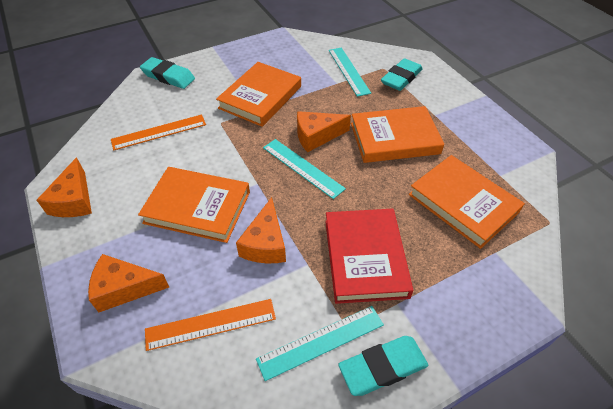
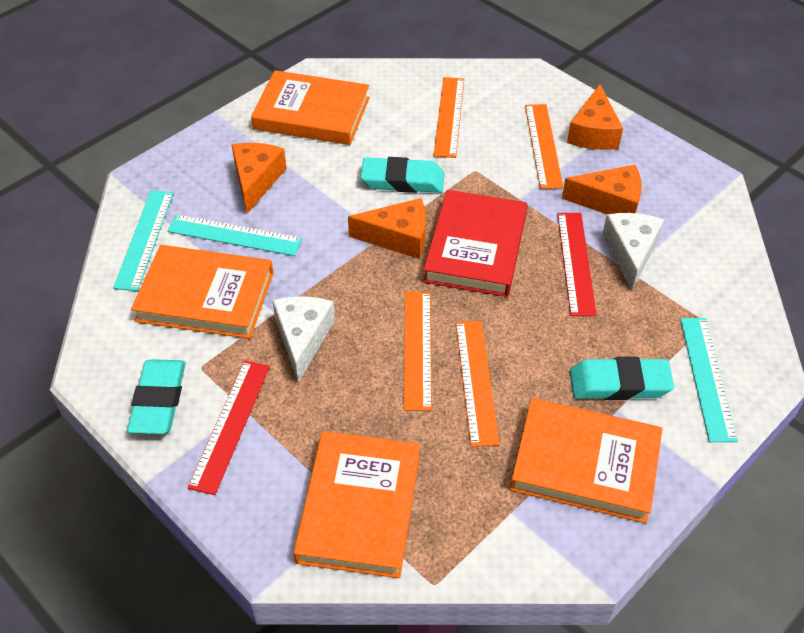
orange ruler: [111,115,206,150] [145,299,276,351] = 2 -> [404,292,432,411] [434,77,464,158] [456,321,499,447] [525,104,563,189] = 4
red ruler: none = 0 -> [187,361,270,495] [557,213,597,316] = 2
white cheese: none = 0 -> [272,296,335,383] [602,213,664,291] = 2

